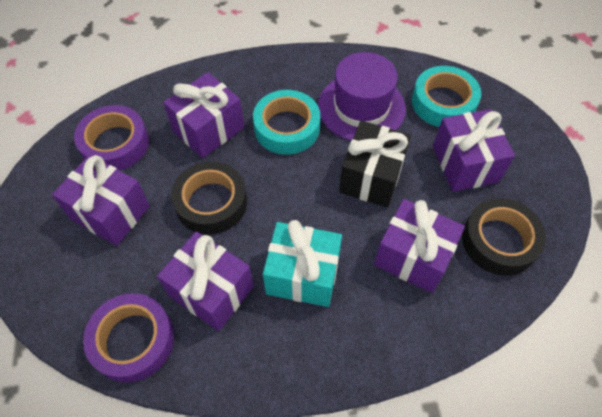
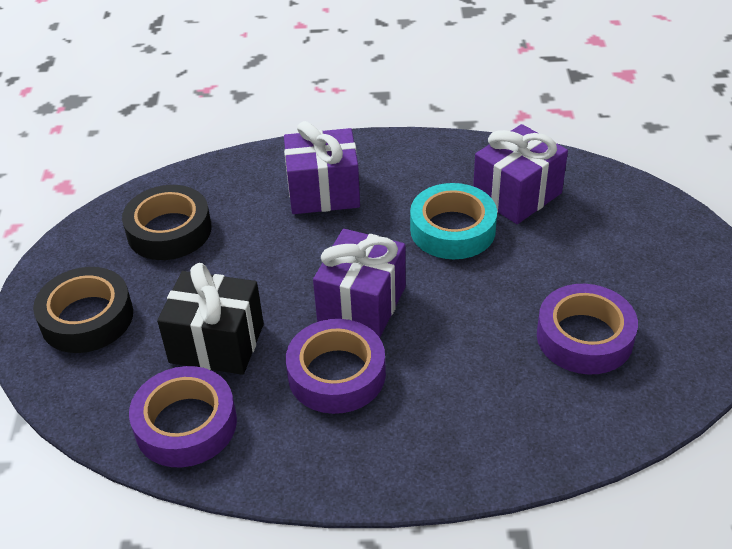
purple gift: [52,155,150,246] [157,231,254,331] [163,72,244,158] [374,199,465,293] [433,109,515,192] = 5 -> [284,121,360,214] [313,229,406,338] [473,124,568,224] = 3
purple hat: [318,52,406,141] = 1 -> none = 0
purple tape: [74,105,149,171] [83,293,174,383] = 2 -> [129,366,237,467] [286,319,386,414] [537,284,638,375] = 3
turquoise gift: [263,220,342,307] = 1 -> none = 0
turquoise tape: [253,90,320,155] [412,66,481,127] = 2 -> [410,183,497,259] = 1

